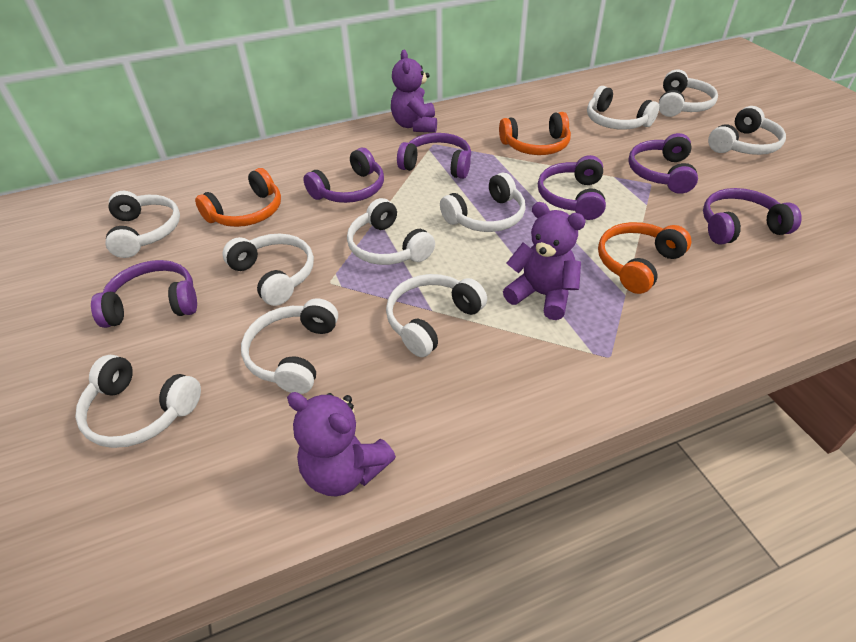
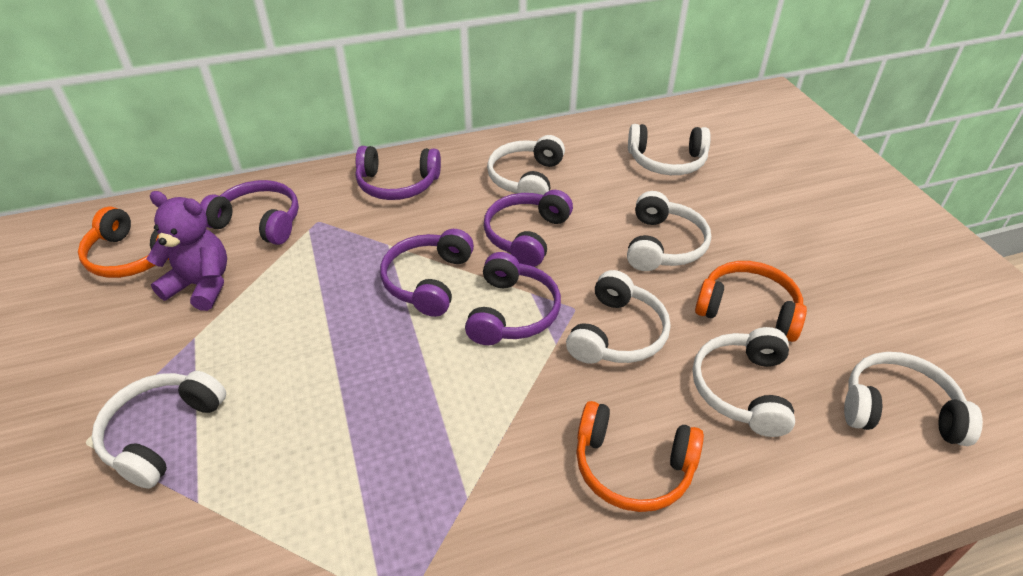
purple headphones: [91,260,197,328] [303,148,384,203] [397,133,471,179] [538,155,606,220] [628,133,698,194] [703,188,802,244] = 6 -> [200,180,299,245] [356,146,441,200] [380,229,474,317] [465,252,561,345] [484,190,573,267] = 5
purple teddy bear: [287,392,396,496] [391,50,437,133] [503,202,586,320] = 3 -> [147,191,227,311] = 1
white headphones: [75,355,201,448] [106,191,180,258] [222,234,314,306] [241,299,338,394] [347,198,435,265] [386,274,487,357] [440,173,526,232] [587,86,659,130] [659,70,718,117] [708,106,786,155] = 10 -> [92,371,226,489] [487,135,565,195] [566,270,671,364] [627,191,711,271] [628,124,711,175] [693,327,795,437] [844,352,983,446] = 7

